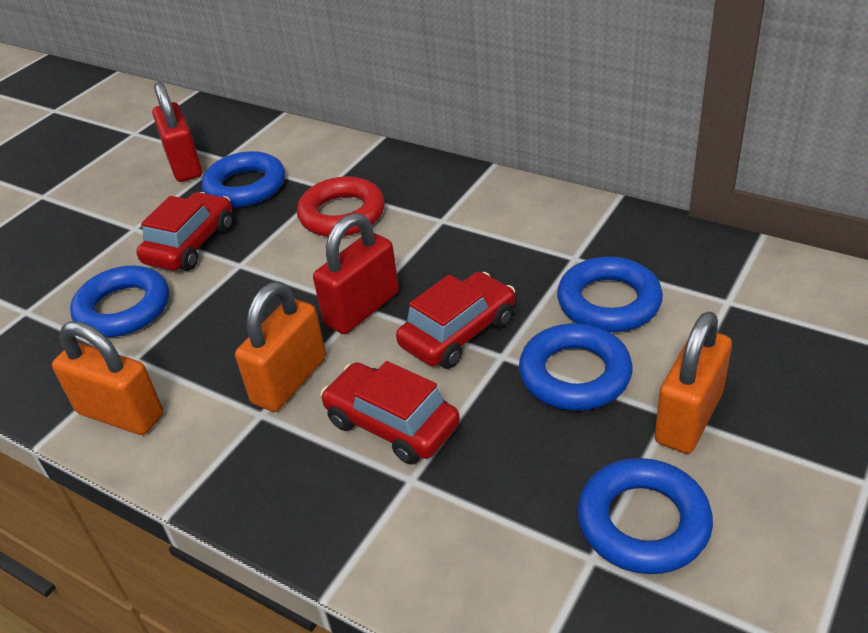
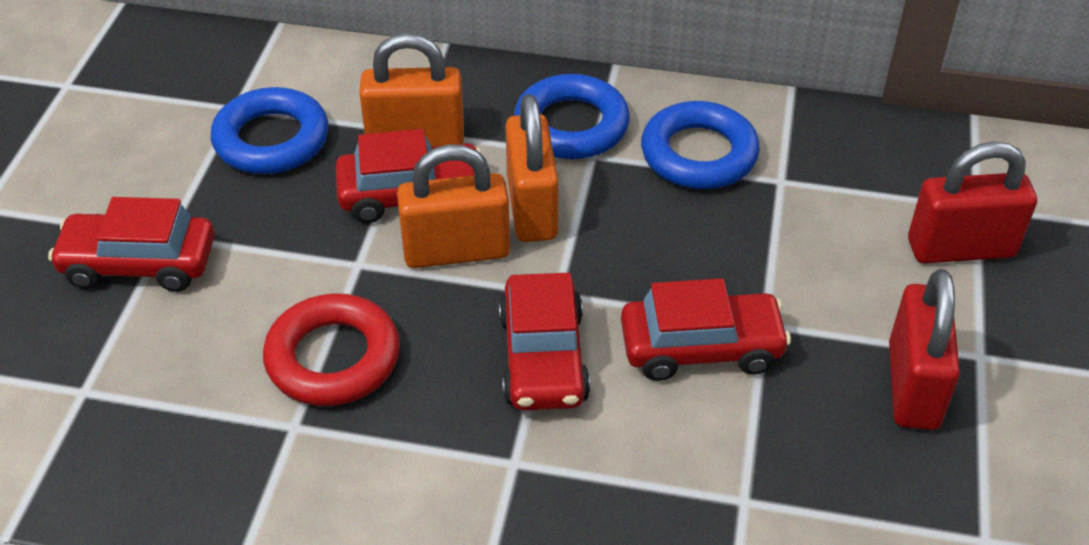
blue ring: [70,266,169,337] [202,151,285,207] [519,323,633,411] [557,256,663,332] [577,458,713,574] = 5 -> [211,87,329,174] [514,74,630,159] [641,101,760,189] = 3
red car: [136,192,233,271] [320,361,460,464] [396,272,515,369] = 3 -> [48,197,214,292] [336,129,482,223] [499,273,590,411] [621,278,791,381] = 4

